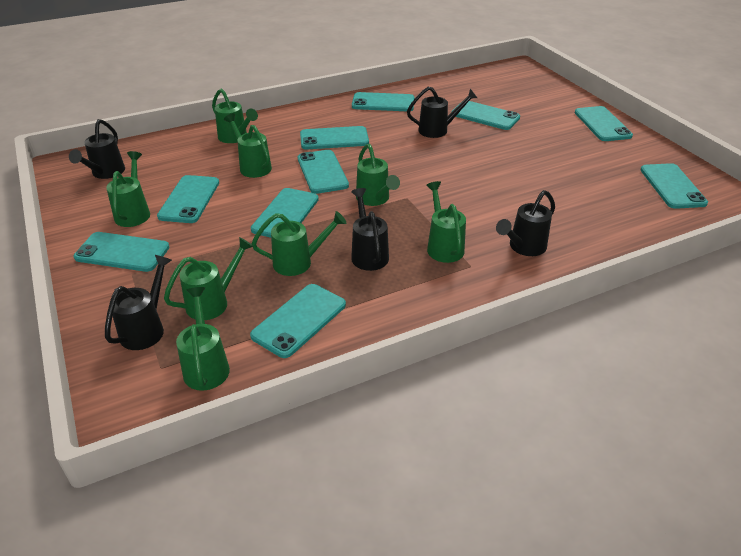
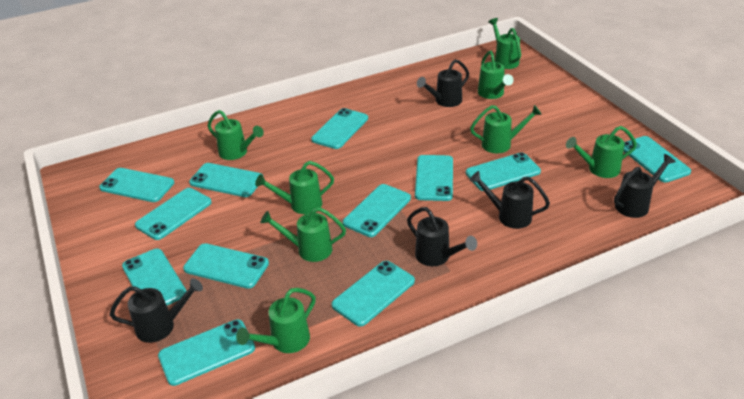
turquoise phone: [73,232,169,272] [157,175,219,223] [250,284,346,358] [251,188,319,238] [298,150,349,194] [300,126,369,149] [352,92,414,111] [451,101,520,130] [575,106,633,141] [640,163,708,209] = 10 -> [99,168,174,202] [122,249,187,305] [135,188,212,240] [158,319,255,386] [183,243,269,289] [189,163,263,197] [311,108,368,149] [331,261,415,327] [343,184,411,237] [415,155,453,201] [466,152,541,191] [624,136,691,183] = 12

